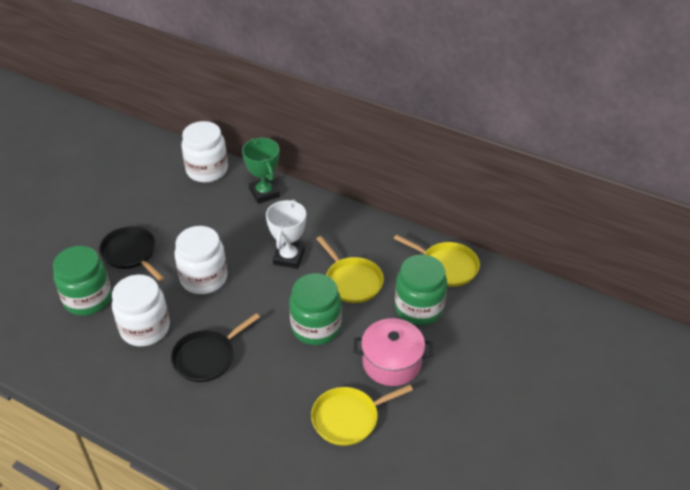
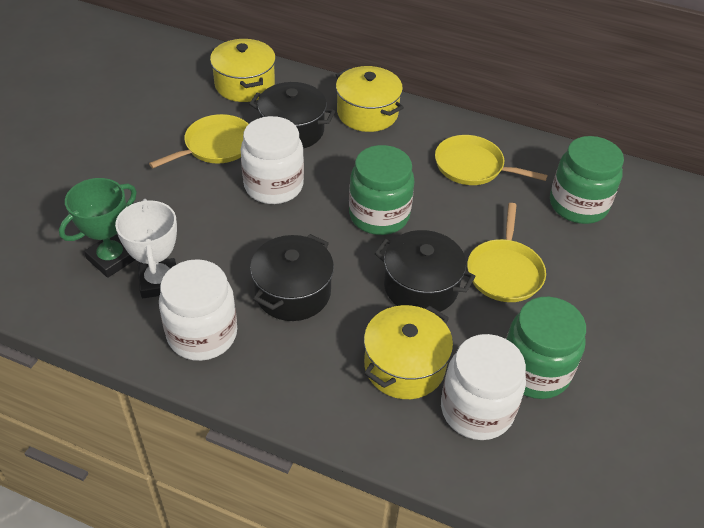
black pan: [99,226,164,281] [171,313,260,382] = 2 -> none = 0
black pot: none = 0 -> [249,82,335,149] [250,234,334,321] [375,230,476,312] = 3
pink pot: [353,318,433,386] = 1 -> none = 0
yellow pot: none = 0 -> [210,38,276,102] [336,66,404,132] [364,305,453,399] = 3

